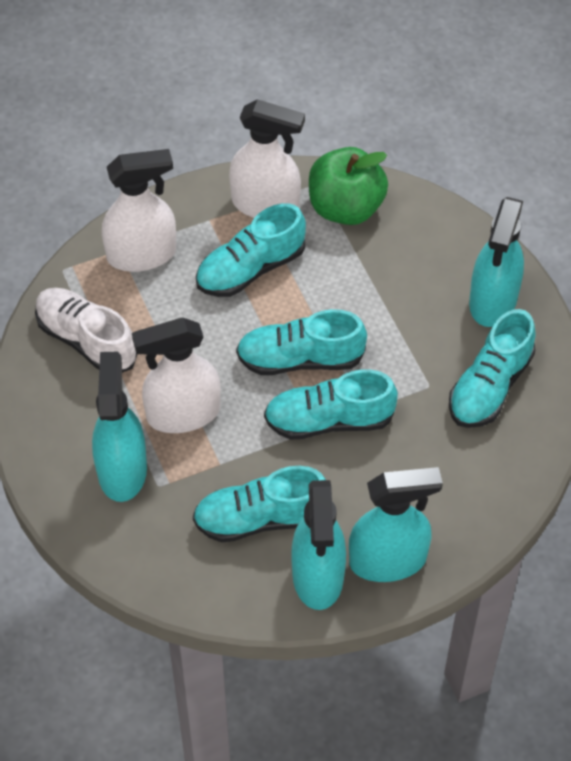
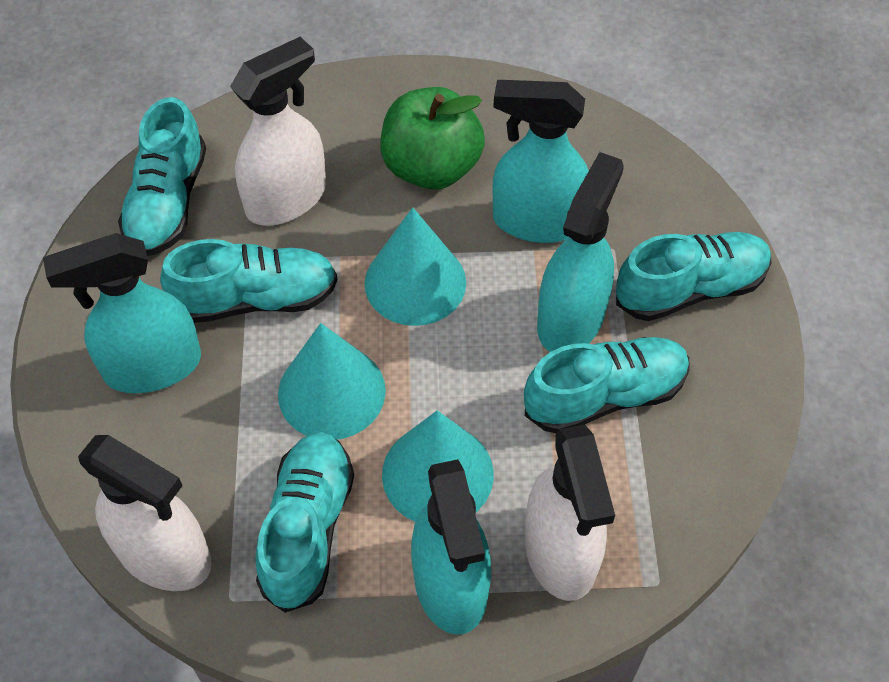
turquoise cone: none = 0 -> [278,323,386,440] [365,207,466,326] [382,410,494,522] = 3
white shoe: [35,288,138,373] = 1 -> none = 0

